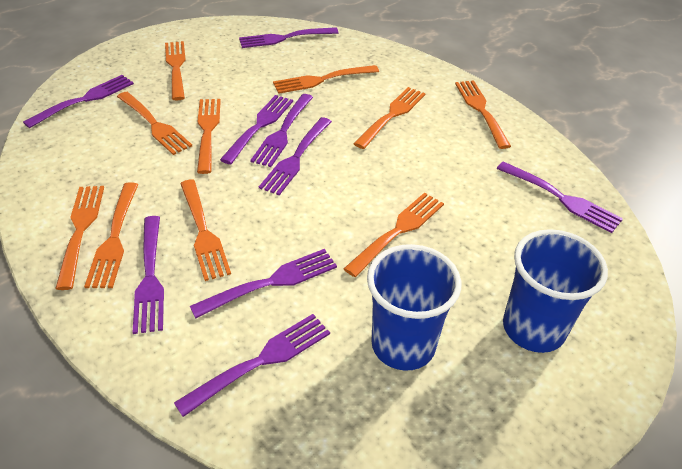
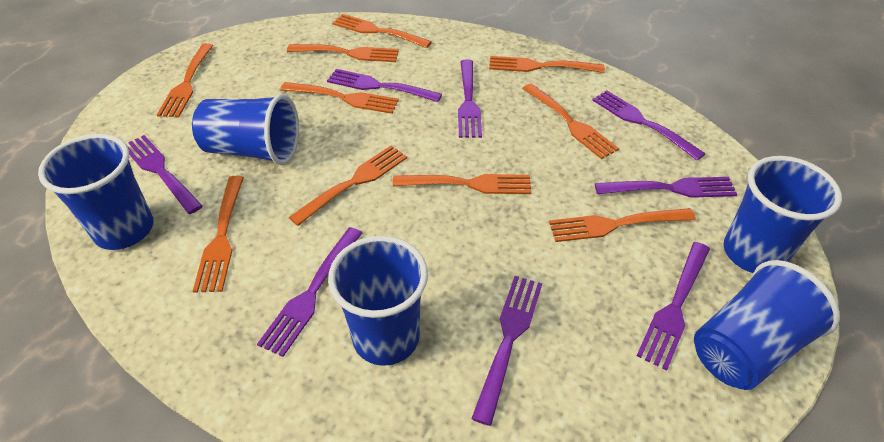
blue cup: [367,244,461,371] [503,229,608,353] = 2 -> [38,134,153,250] [192,94,299,165] [328,236,428,366] [694,260,840,390] [724,156,842,273] = 5
purple fork: [23,75,134,128] [132,216,164,334] [174,314,330,417] [190,249,337,318] [220,95,293,164] [239,27,338,48] [250,94,313,167] [259,117,332,195] [497,161,623,233] = 9 -> [128,135,203,214] [257,227,363,357] [327,69,442,102] [458,59,482,138] [471,276,542,426] [592,90,706,160] [595,177,738,198] [637,242,710,371] = 8

